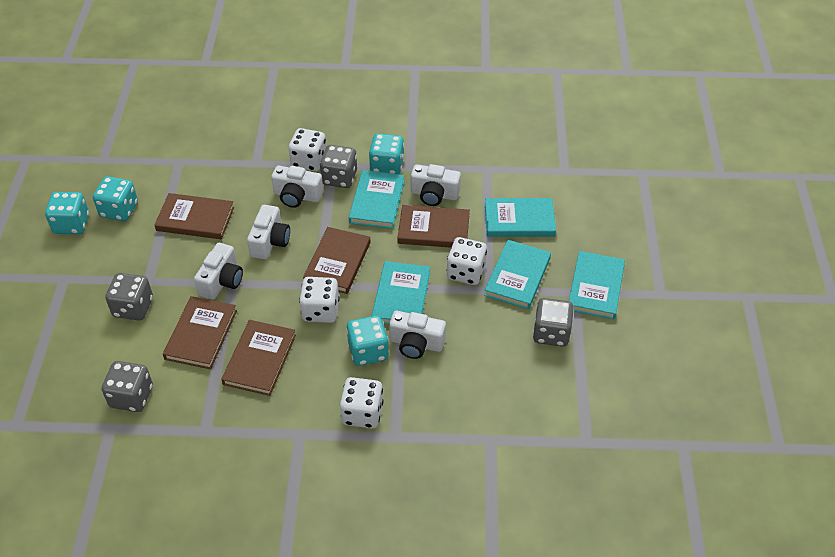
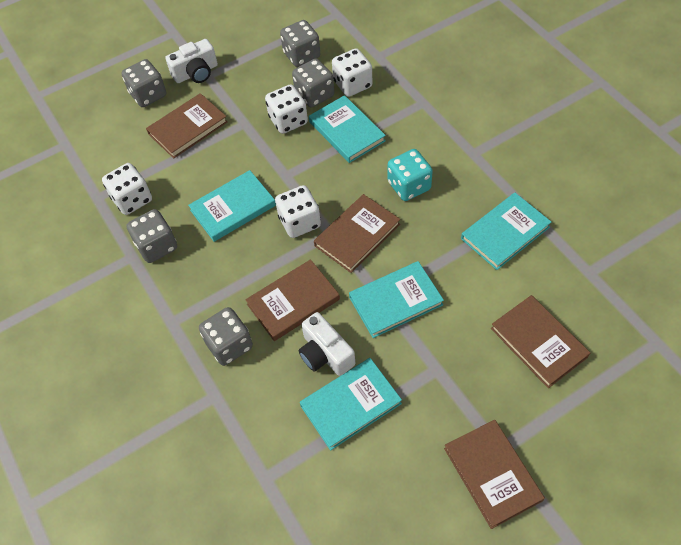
grey dice: [102,361,153,412] [105,273,153,321] [320,145,357,188] [533,298,574,347] = 4 -> [121,59,166,107] [126,209,177,263] [199,307,253,366] [280,20,320,67] [292,59,335,107] = 5
turquoise dice: [45,192,89,234] [93,176,138,221] [346,315,389,366] [369,133,404,174] = 4 -> [388,149,433,201] = 1
white camera: [194,243,243,300] [247,205,290,259] [271,166,323,208] [389,311,446,359] [411,164,461,206] = 5 -> [165,39,218,83] [299,312,355,376] = 2

